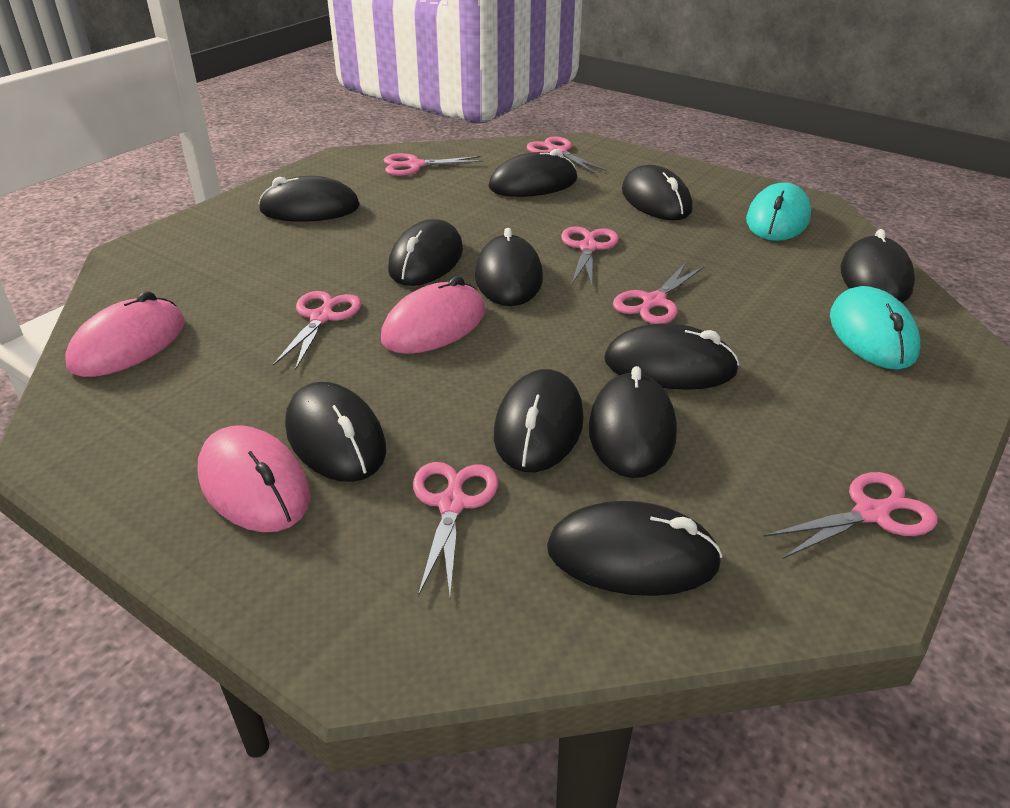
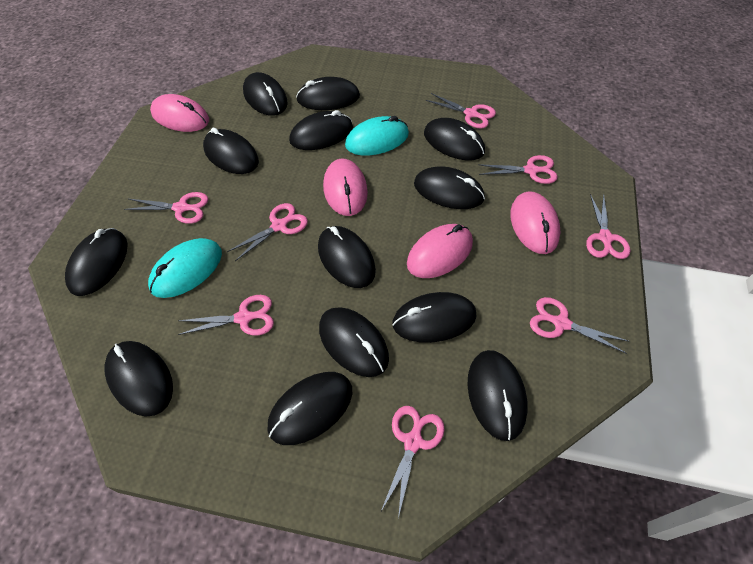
black mouse: [258,176,360,222] [285,382,386,482] [388,219,463,286] [475,228,543,306] [488,149,578,197] [494,369,584,472] [547,501,723,596] [589,366,677,478] [604,323,739,390] [622,165,693,220] [841,229,915,303] = 11 -> [65,228,128,296] [105,341,173,417] [203,128,259,174] [243,72,288,116] [267,372,352,445] [289,110,353,150] [296,77,360,110] [318,226,376,288] [319,307,389,377] [392,292,477,343] [414,166,485,209] [424,118,485,160] [467,350,528,441] = 13
pink mouse: [66,291,185,377] [197,425,311,532] [381,276,485,354] = 3 -> [150,94,209,132] [323,159,368,216] [407,224,473,278] [510,191,561,254] = 4
pink scissors: [273,291,361,370] [384,153,483,176] [413,462,498,596] [527,136,606,173] [561,226,619,287] [613,263,704,324] [763,472,937,559] = 7 -> [124,192,209,224] [178,295,274,335] [227,203,308,261] [380,406,445,519] [426,93,496,129] [478,155,558,184] [530,297,629,354] [586,194,630,259] = 8

